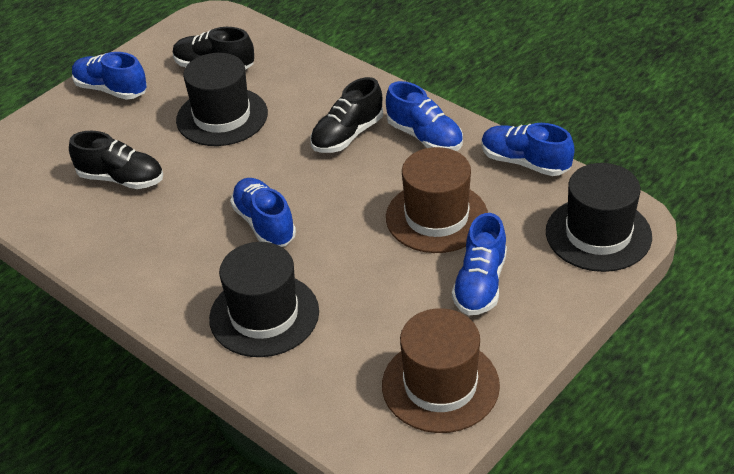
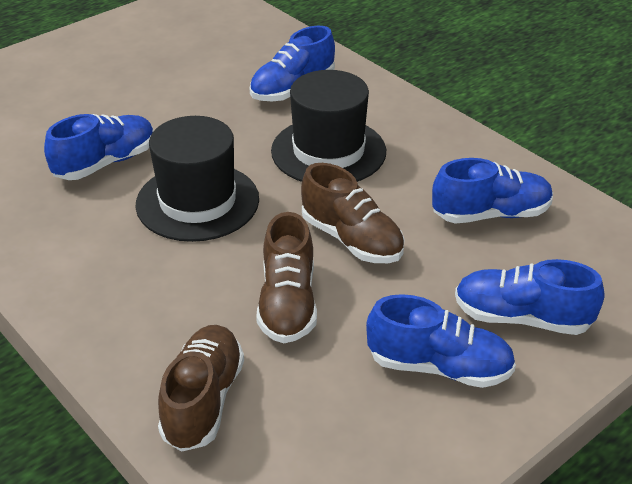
black hat: [176,53,268,146] [209,242,319,357] [546,163,652,272] = 3 -> [135,116,259,242] [271,70,386,182] = 2
black shoe: [69,131,163,189] [173,27,254,70] [310,77,383,153] = 3 -> none = 0
brown hat: [382,308,500,433] [386,147,488,253] = 2 -> none = 0
brown shoe: none = 0 -> [158,325,244,452] [256,212,317,343] [301,163,405,263] = 3

